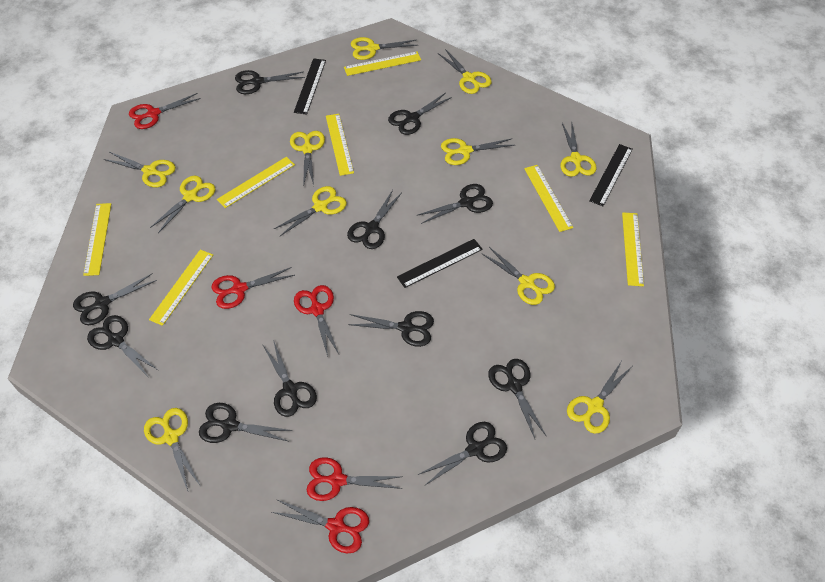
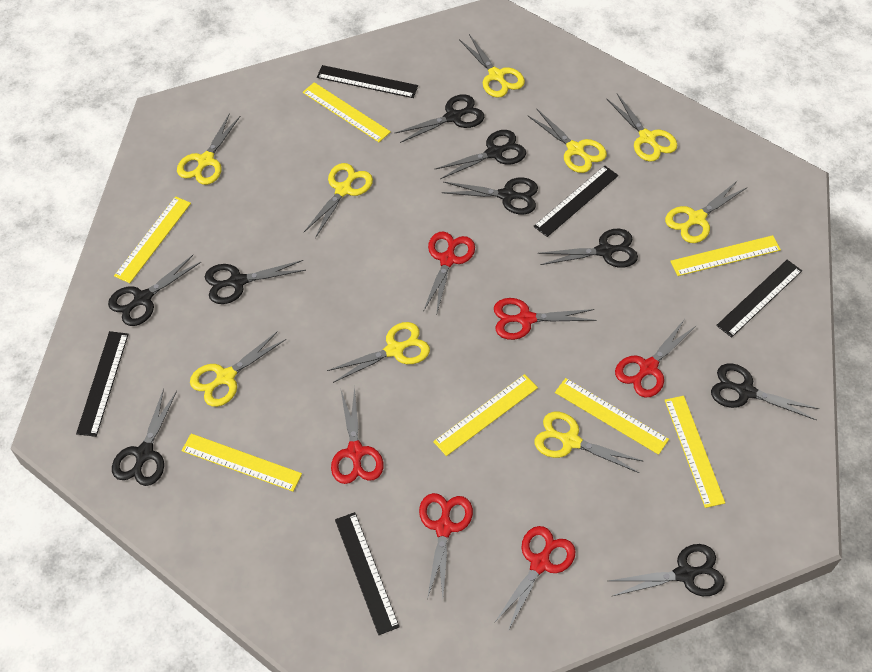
black ruler: [294,58,326,115] [397,239,483,288] [589,144,633,206] = 3 -> [76,331,129,437] [317,65,418,98] [335,512,400,635] [533,165,618,237] [716,260,802,338] = 5
black scissors: [73,273,157,325] [87,315,158,375] [199,403,292,443] [235,70,305,94] [262,340,317,417] [347,190,402,249] [348,311,434,347] [388,93,452,135] [417,184,493,224] [418,422,507,486] [488,359,547,439] = 11 -> [108,255,201,326] [112,388,177,486] [205,260,306,304] [395,94,484,143] [435,130,526,179] [442,178,538,215] [538,229,638,268] [609,544,725,597] [711,363,819,420] = 9
red scissors: [129,93,201,129] [211,267,295,309] [272,499,369,554] [294,285,339,357] [307,457,403,501] = 5 -> [331,386,383,484] [419,493,473,599] [423,232,475,312] [494,298,596,340] [494,526,576,631] [615,319,697,398] = 6
yellow scissors: [104,152,176,187] [144,408,200,491] [150,175,215,233] [274,186,347,236] [290,131,325,187] [351,37,418,60] [438,49,492,94] [441,138,515,165] [481,247,555,305] [561,123,597,177] [567,362,632,434] = 11 -> [177,113,240,185] [190,331,286,407] [304,163,373,238] [327,322,430,383] [459,34,525,98] [527,108,607,173] [534,412,644,473] [606,94,677,162] [665,180,746,243] = 9

